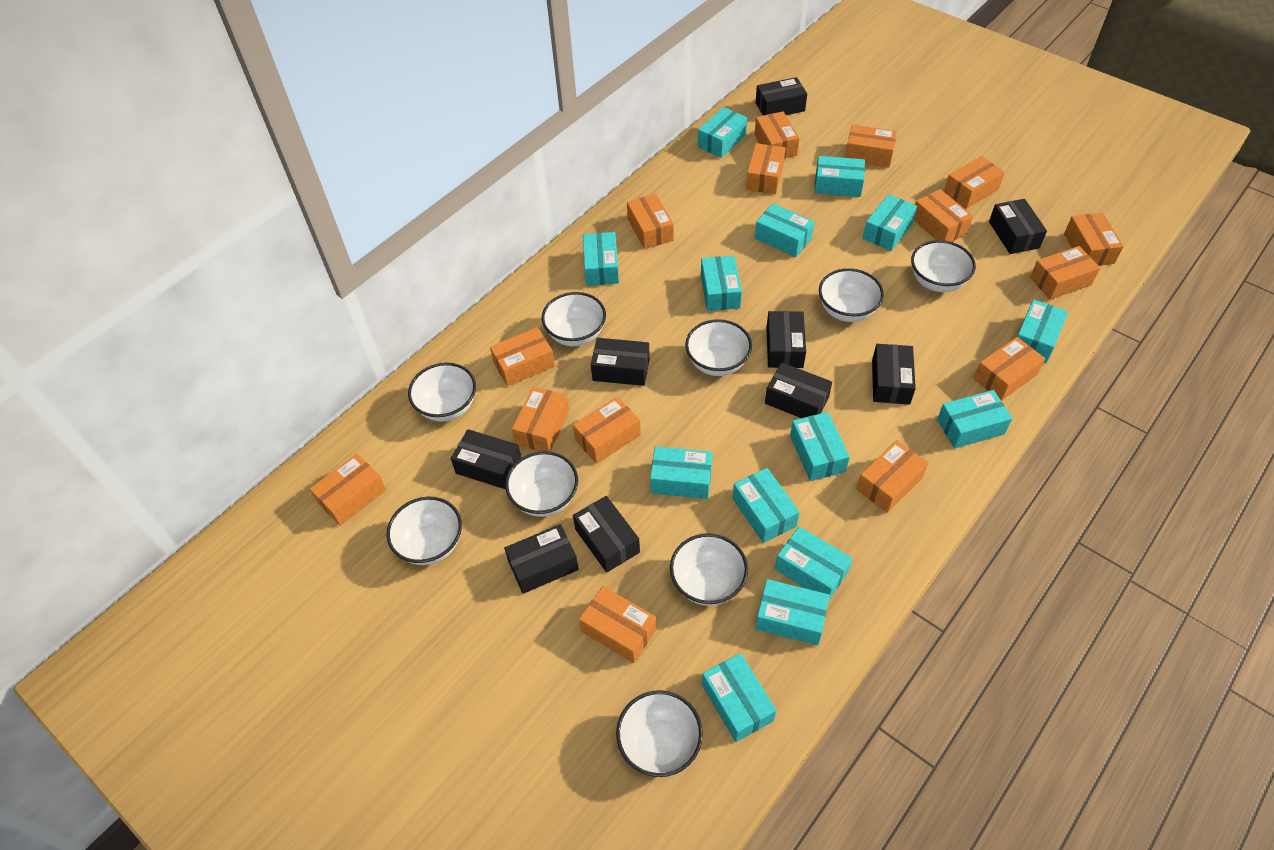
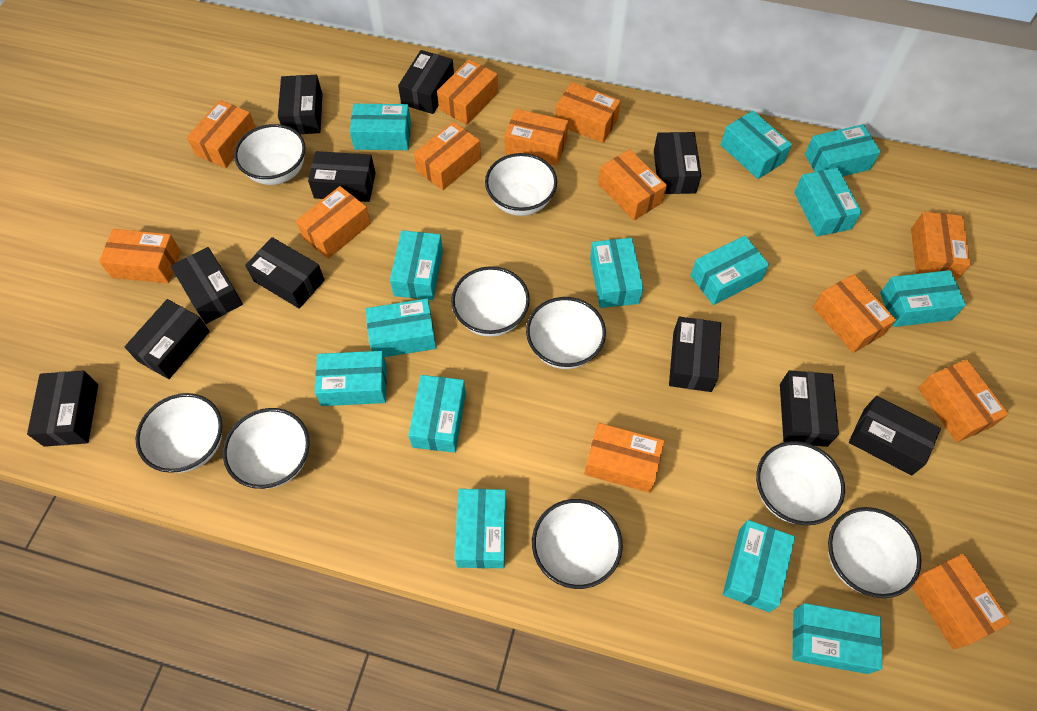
black box: [451,429,522,489] [504,524,579,594] [573,496,640,573] [591,338,650,386] [756,77,807,116] [765,362,832,418] [766,311,806,368] [872,344,916,405] [989,199,1047,254] = 9 -> [27,371,98,447] [125,299,210,379] [171,247,243,324] [245,237,325,309] [278,75,322,134] [308,151,376,202] [398,50,454,114] [654,132,702,194] [669,317,721,392] [780,370,839,447] [849,396,941,476] = 11
orange box: [310,454,386,526] [490,327,555,387] [512,387,569,452] [573,397,641,464] [579,586,657,663] [627,194,674,249] [746,143,785,194] [755,111,800,159] [845,125,897,167] [856,440,928,513] [914,189,973,242] [944,156,1005,209] [974,337,1045,401] [1030,246,1100,300] [1064,212,1124,266] = 15 -> [99,229,181,284] [187,100,256,168] [296,186,371,259] [414,122,481,190] [437,59,498,125] [505,109,568,166] [555,82,621,143] [585,423,664,493] [598,149,667,220] [813,274,896,353] [911,212,971,280] [912,554,1011,649] [918,359,1009,442] = 13

